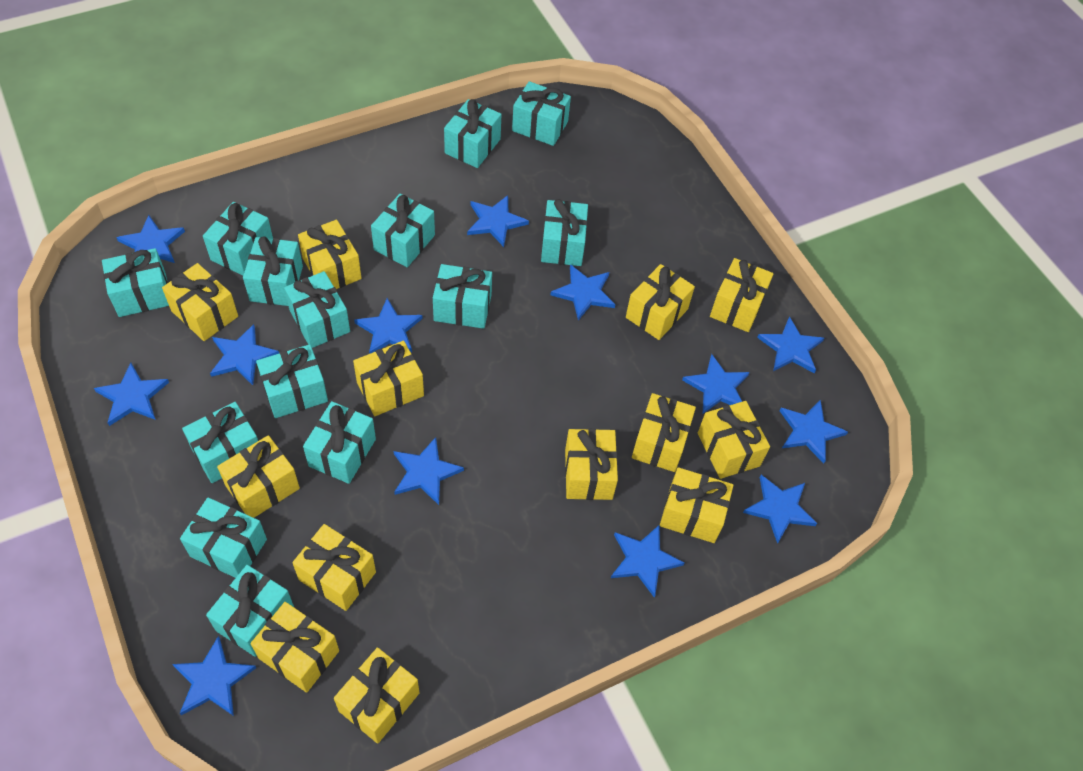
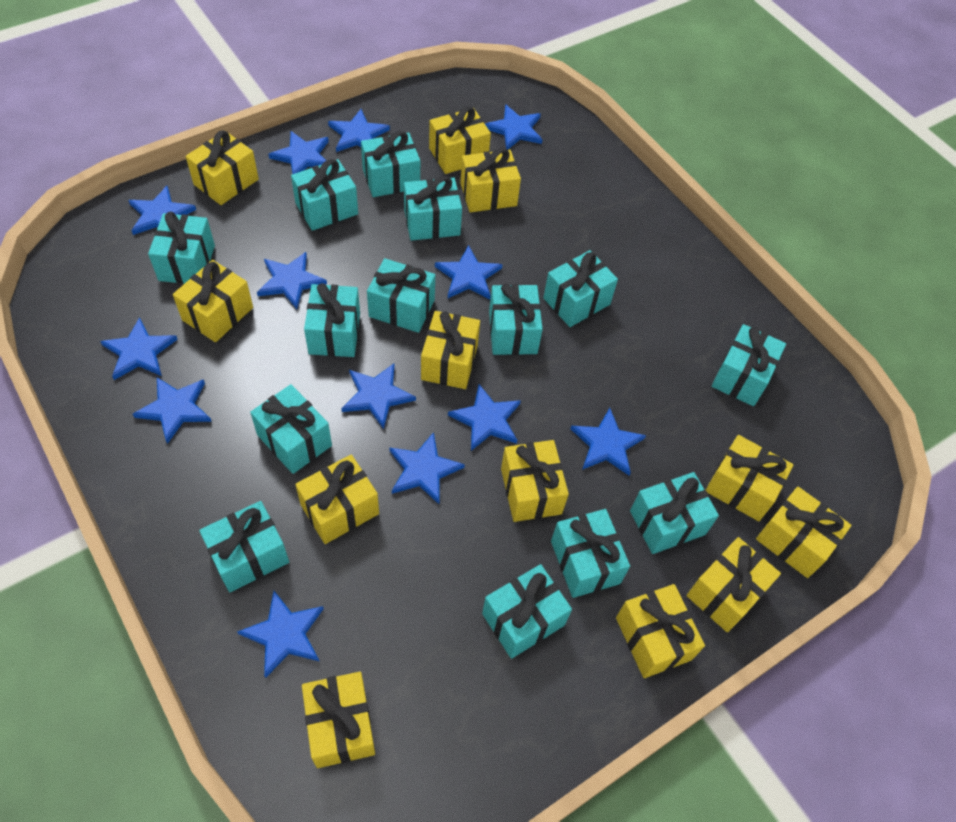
yellow gift: [162,263,238,341] [217,435,300,518] [250,602,339,693] [292,524,376,611] [298,220,362,289] [334,647,419,744] [353,341,424,416] [565,429,618,500] [626,264,695,340] [632,393,696,472] [660,467,733,543] [698,401,770,479] [710,258,774,332] = 13 -> [173,260,253,342] [186,131,259,205] [295,454,379,544] [302,672,375,768] [421,311,480,389] [429,106,491,174] [460,148,521,212] [501,440,569,522] [616,584,705,678] [686,537,781,632] [706,435,793,521] [756,487,852,578] = 12

